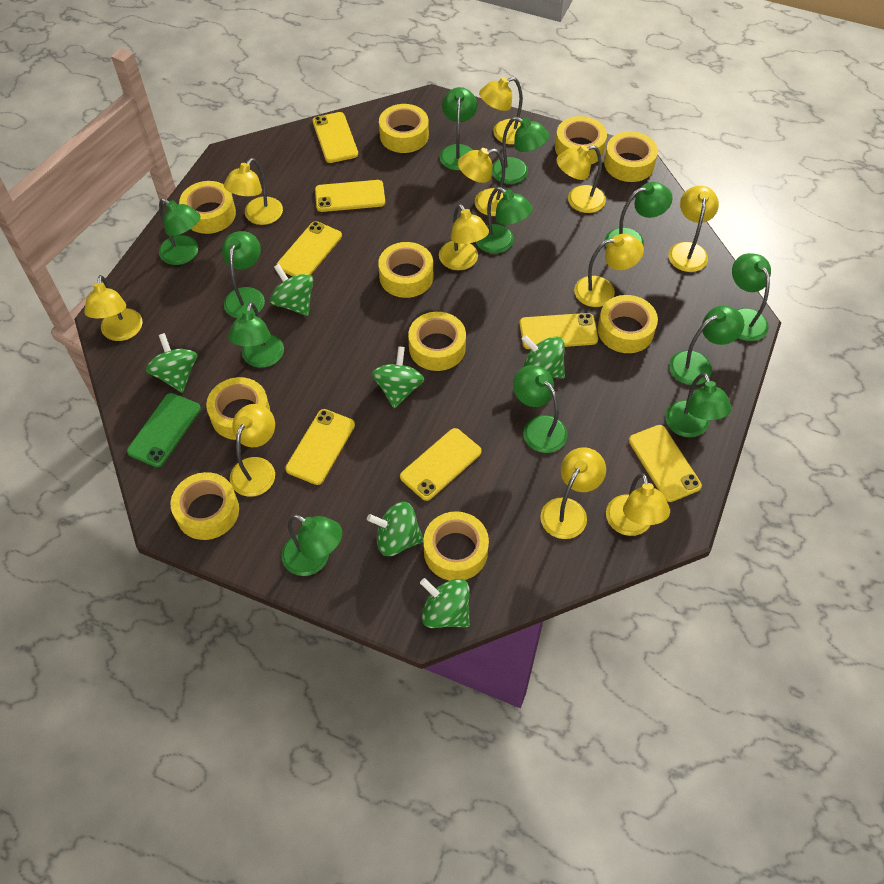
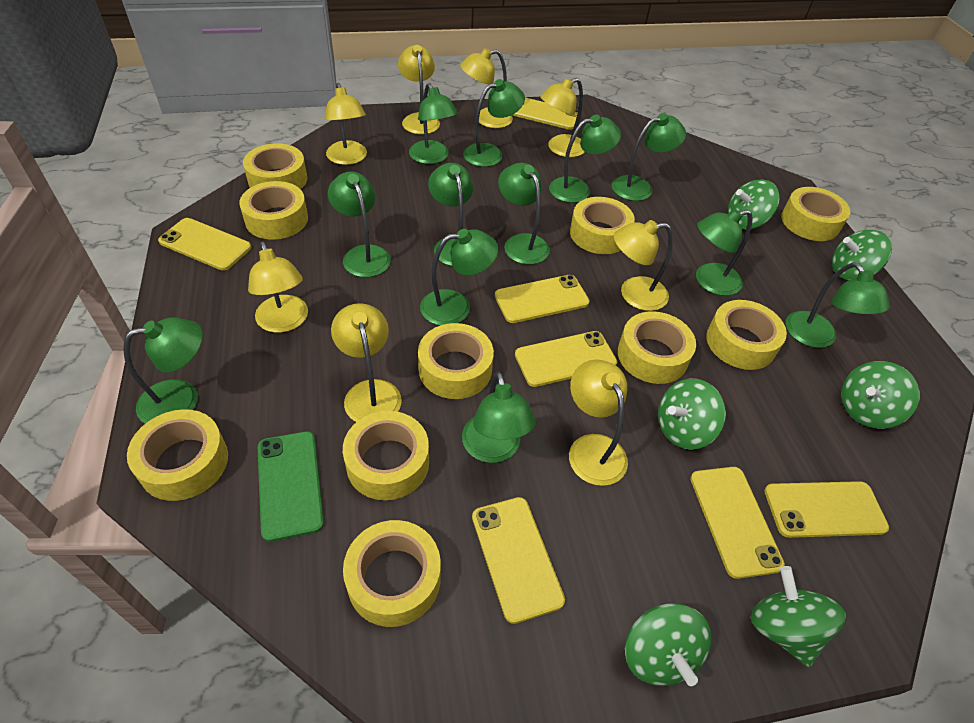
yellow lamp: [84,275,143,341] [224,158,283,225] [230,404,275,497] [439,204,489,270] [458,148,505,216] [479,77,523,145] [540,447,606,539] [556,145,606,213] [574,234,644,307] [606,473,670,536] [668,186,719,272] = 11 -> [248,242,308,333] [324,83,367,165] [331,303,402,422] [398,45,440,134] [460,48,513,128] [540,78,585,157] [569,360,628,486] [614,220,673,311] = 8

